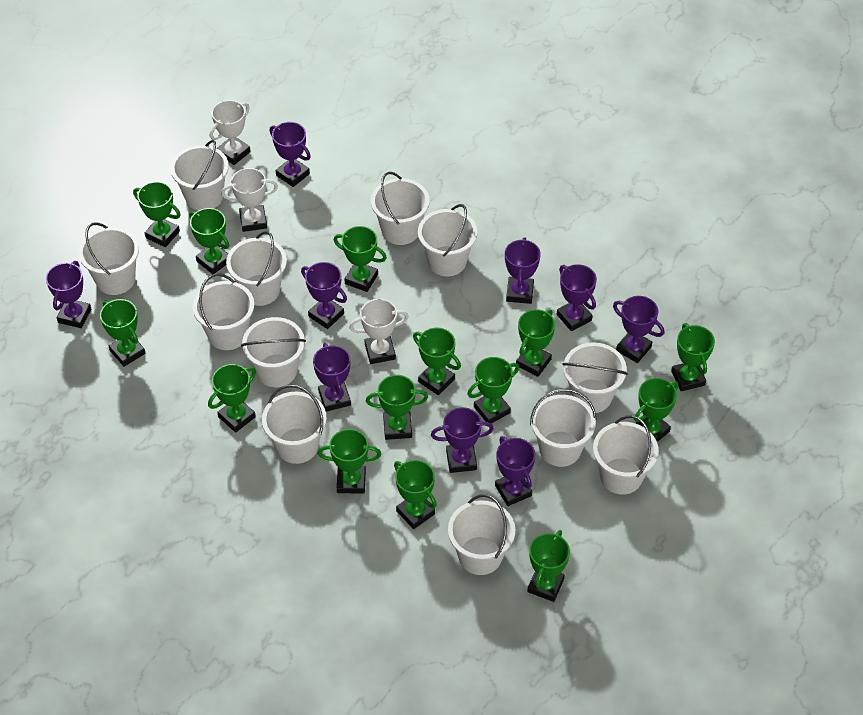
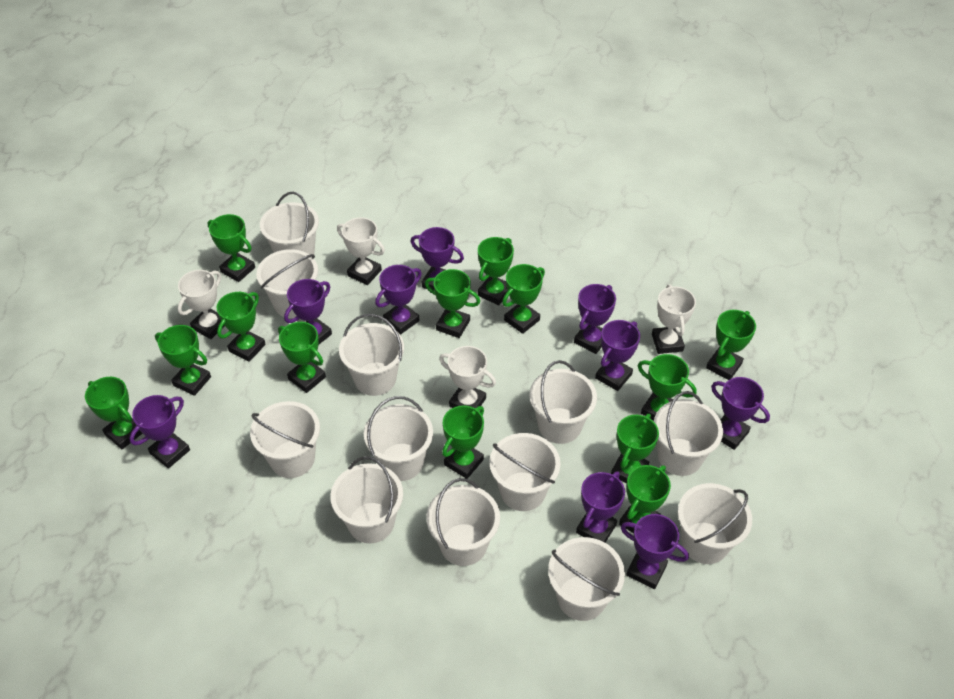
green trophy: [100,299,145,367] [133,182,181,247] [189,208,229,274] [208,364,256,433] [317,429,382,494] [334,226,387,292] [366,375,428,440] [394,460,437,529] [413,327,461,395] [467,357,519,424] [516,309,555,377] [527,530,570,602] [634,378,678,442] [671,323,715,391] = 14 -> [85,377,143,449] [155,325,211,396] [207,214,255,282] [216,292,266,362] [278,322,326,393] [425,269,480,338] [442,405,484,479] [478,237,514,305] [502,264,545,334] [611,414,659,483] [619,465,671,533] [638,354,697,420] [706,310,756,380] = 13
white trophy: [210,100,251,165] [221,168,278,232] [349,299,409,364] = 3 -> [178,270,225,339] [337,217,385,285] [439,346,496,408] [652,284,696,354] = 4

